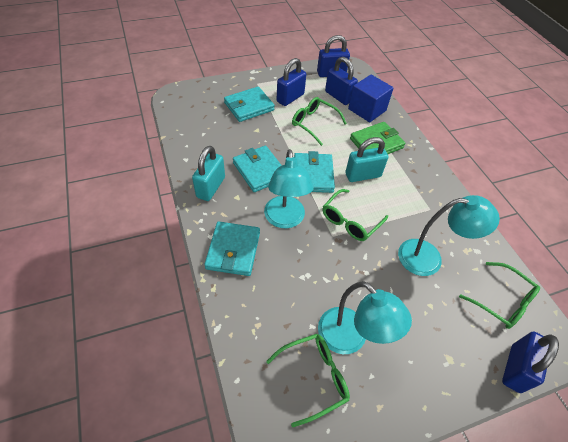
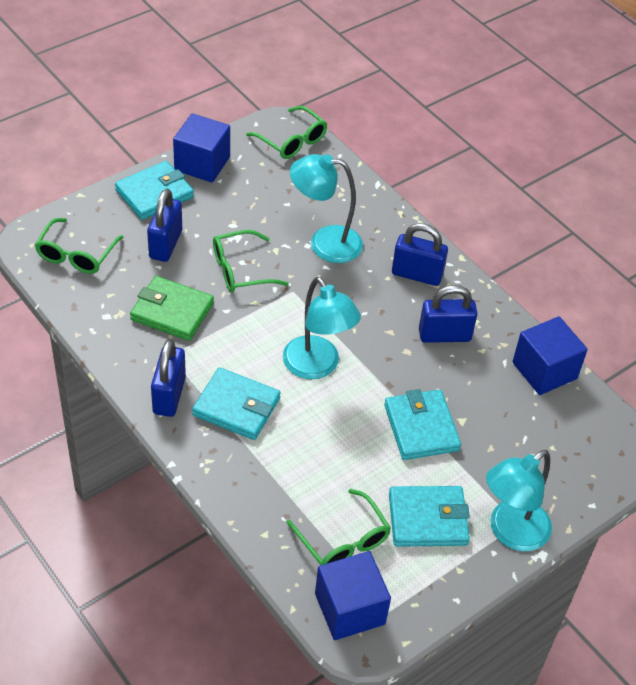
blue cube: [348,75,394,122] = 1 -> [173,113,230,183] [315,551,391,640] [512,316,588,395] = 3
turquoise padlock: [192,146,225,201] [345,137,388,182] = 2 -> none = 0

